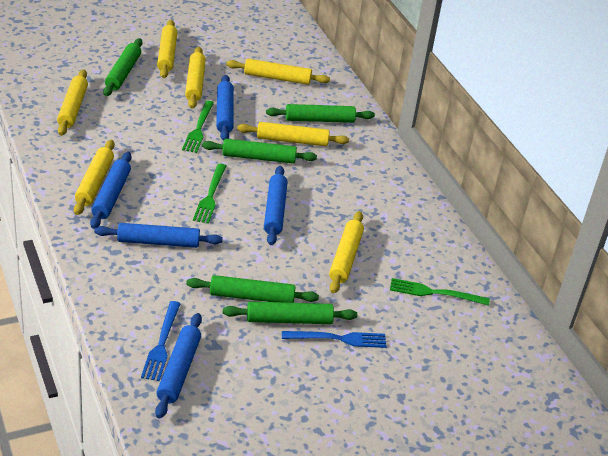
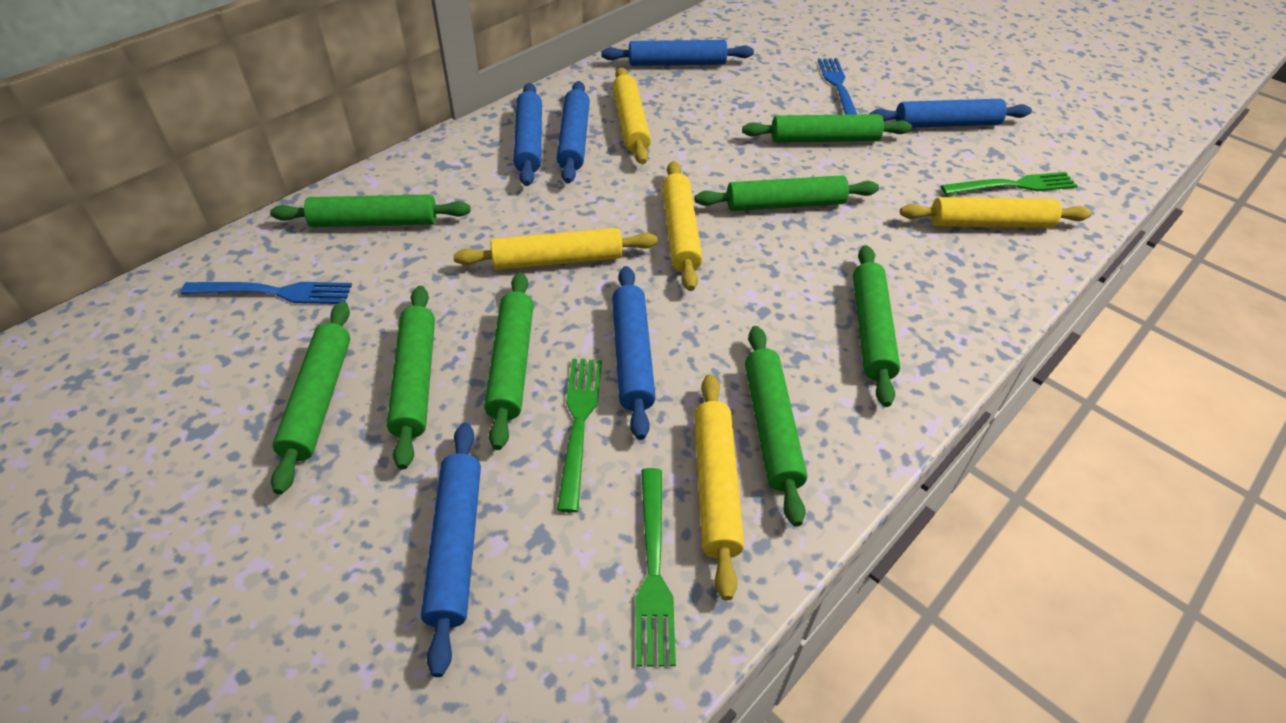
blue rolling pin: [90,152,132,229] [94,223,223,248] [155,313,202,419] [216,75,234,141] [264,166,288,245] = 5 -> [421,423,481,677] [513,83,542,186] [557,81,590,183] [601,40,754,66] [612,266,656,440] [870,99,1032,128] = 6
green rolling pin: [103,38,143,96] [186,275,319,303] [202,139,317,164] [223,301,357,324] [266,104,375,123] = 5 -> [270,195,471,227] [271,301,350,494] [387,286,435,470] [484,272,534,450] [695,175,879,211] [742,114,912,143] [745,326,807,527] [853,245,900,407] = 8
yellow rolling pin: [57,70,88,136] [74,140,115,215] [157,20,177,78] [185,47,206,109] [226,59,330,85] [237,122,349,146] [329,211,364,294] = 7 -> [453,228,658,270] [612,67,651,164] [662,161,702,291] [694,374,744,601] [900,197,1091,228] = 5

